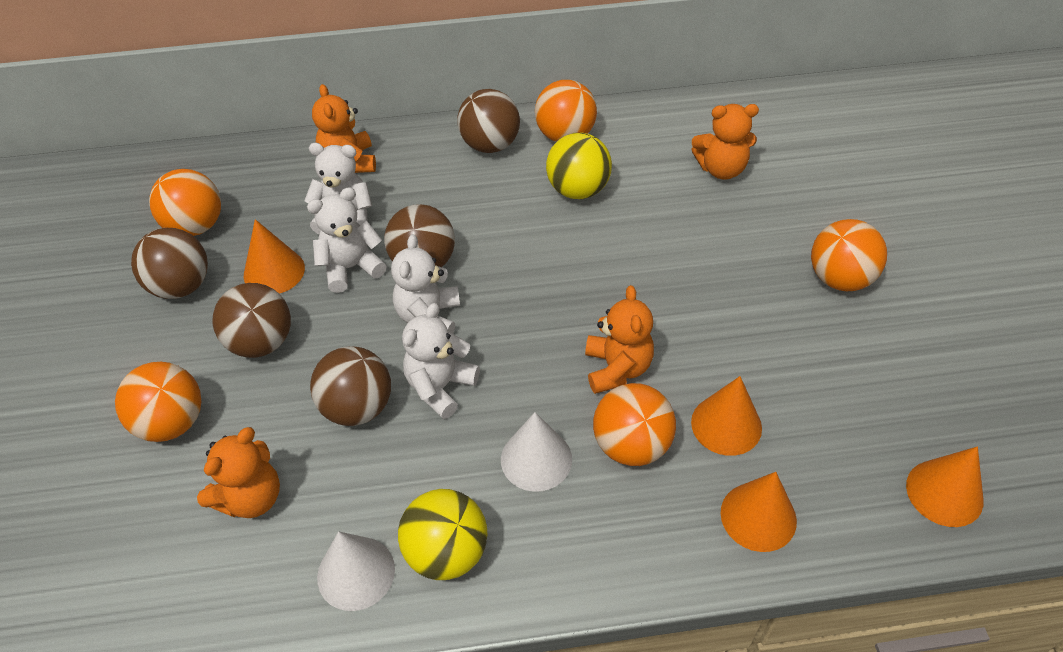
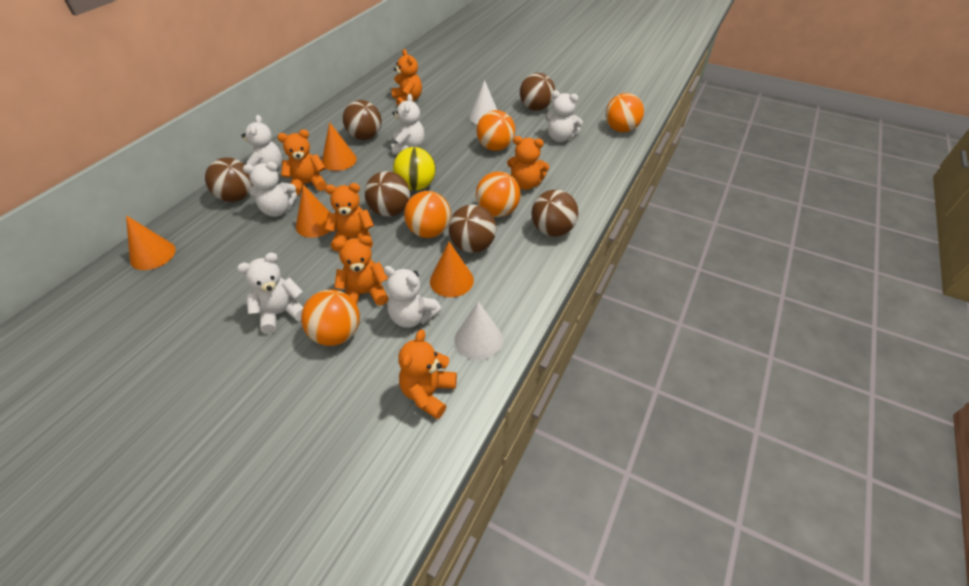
brown ball: [131,228,208,299] [212,283,291,358] [310,346,391,426] [384,204,455,267] [457,89,520,153] = 5 -> [205,157,253,202] [343,100,382,140] [365,171,410,217] [449,204,496,253] [520,73,555,111] [531,190,578,237] = 6
orange teddy bear: [197,427,280,518] [312,84,376,173] [585,285,654,394] [691,104,759,180] = 4 -> [277,129,327,196] [325,183,374,252] [333,236,389,305] [391,49,422,106] [398,330,457,419] [507,136,549,190] = 6
white teddy bear: [304,143,372,234] [307,187,387,293] [391,234,460,334] [402,303,480,419] = 4 -> [237,253,303,334] [241,115,282,171] [243,162,297,217] [384,266,442,328] [391,94,425,155] [545,90,583,142] = 6
yellow ball: [398,489,487,580] [546,133,612,199] = 2 -> [393,147,436,191] = 1

